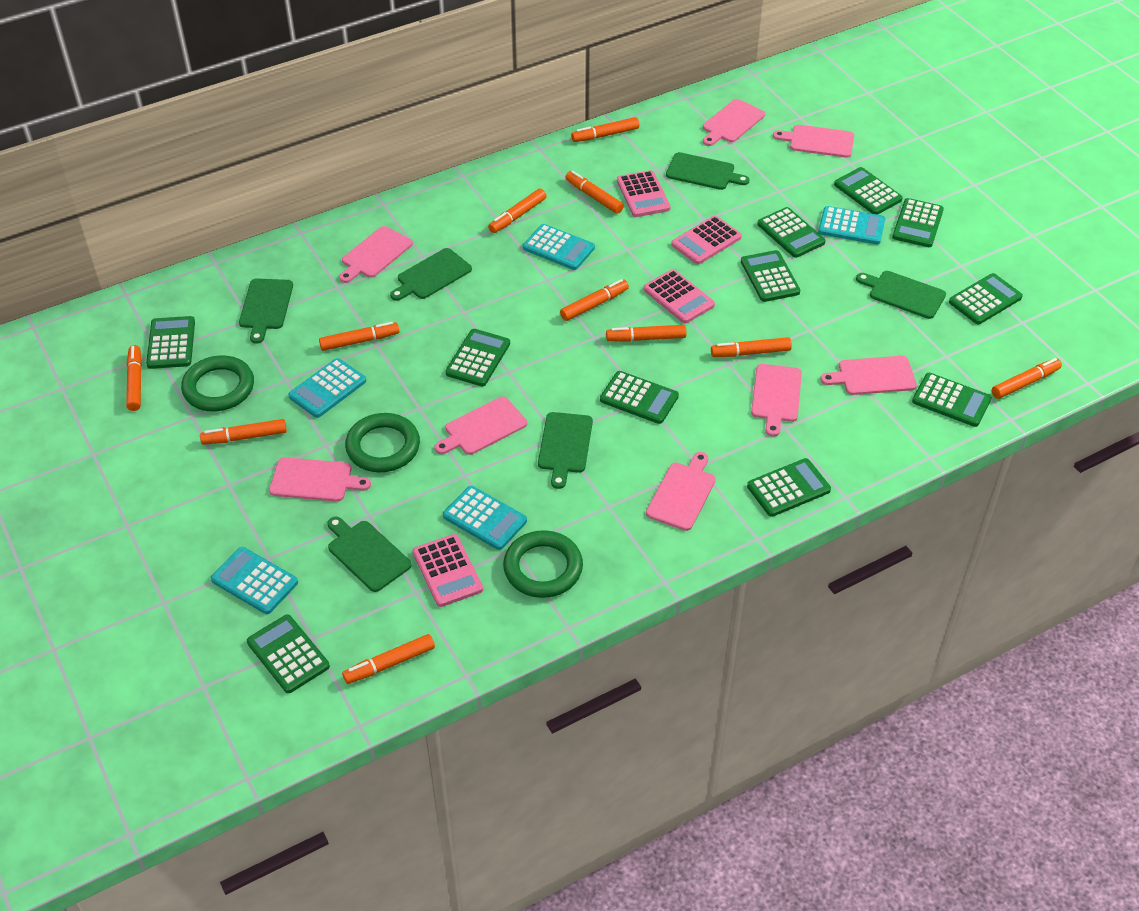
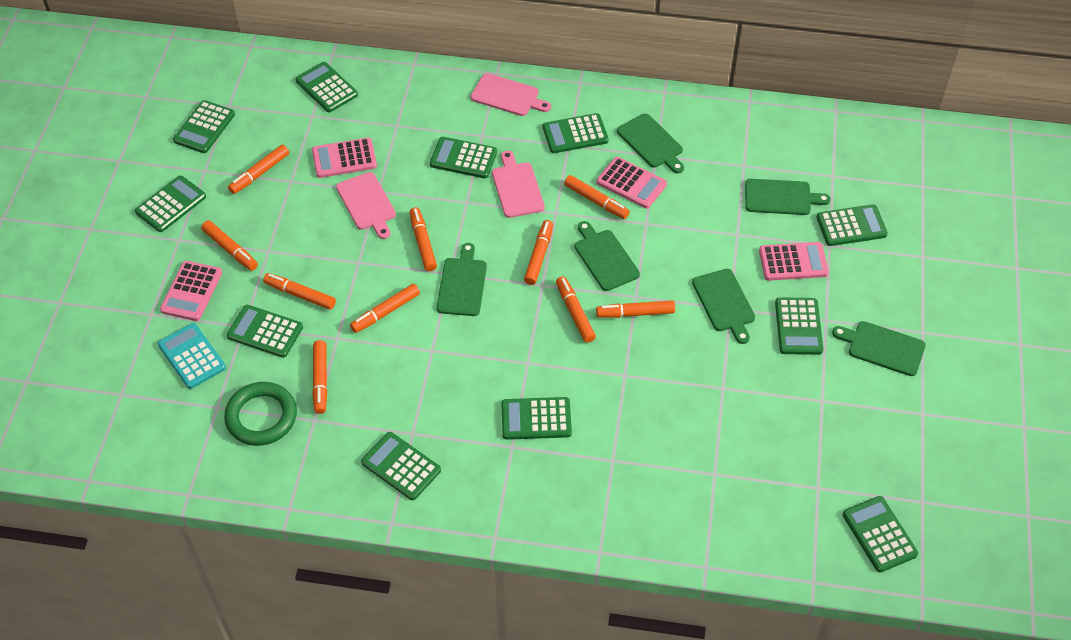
green ring: [181,355,254,411] [345,413,420,472] [503,530,583,598] = 3 -> [224,382,297,446] = 1
orange marker: [126,345,142,411] [200,419,287,445] [319,322,399,351] [342,634,435,684] [488,189,546,233] [560,279,629,321] [565,171,624,214] [571,117,639,142] [606,325,686,342] [711,337,792,357] [992,358,1062,399] = 11 -> [201,220,258,271] [228,145,289,194] [263,273,336,310] [312,340,327,414] [350,284,420,333] [410,207,437,271] [524,220,553,285] [556,276,596,343] [564,175,630,219] [596,300,675,318] = 10
pink cutting board: [269,457,371,502] [339,226,413,283] [435,397,527,455] [646,452,716,531] [703,99,765,146] [751,364,802,437] [773,125,854,158] [820,356,917,395] = 8 -> [336,172,396,239] [471,73,551,116] [492,151,545,218] = 3
turquoise calculator: [211,547,298,614] [288,358,366,418] [443,486,527,550] [523,224,595,270] [818,206,885,245] = 5 -> [158,323,226,389] = 1

